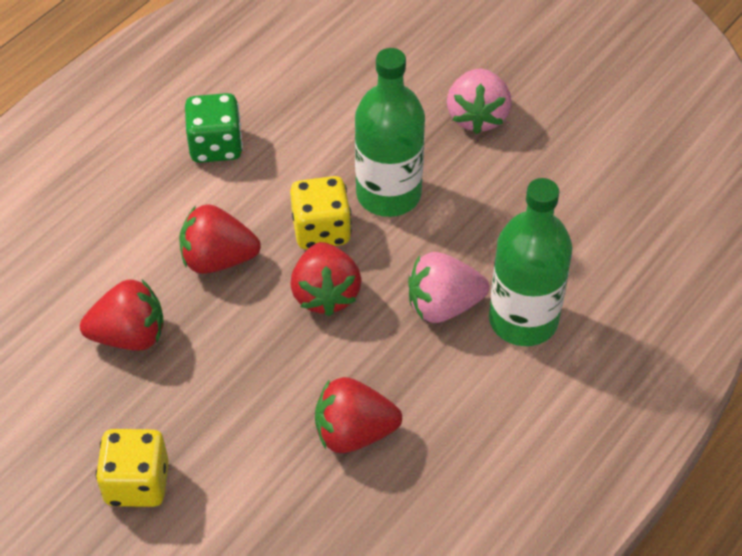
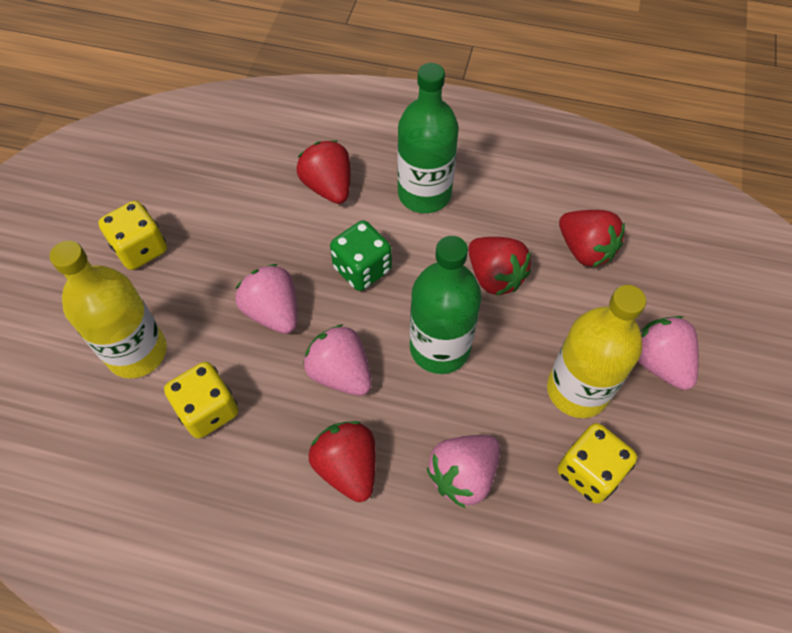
pink strawberry: [408,252,489,323] [447,69,511,134] = 2 -> [235,264,297,334] [303,324,372,396] [427,435,500,508] [638,316,699,390] = 4
yellow bottle: none = 0 -> [50,241,167,378] [547,285,646,418] = 2
yellow dice: [95,429,169,507] [290,176,352,250] = 2 -> [98,201,167,270] [164,362,238,439] [557,423,637,504] = 3

